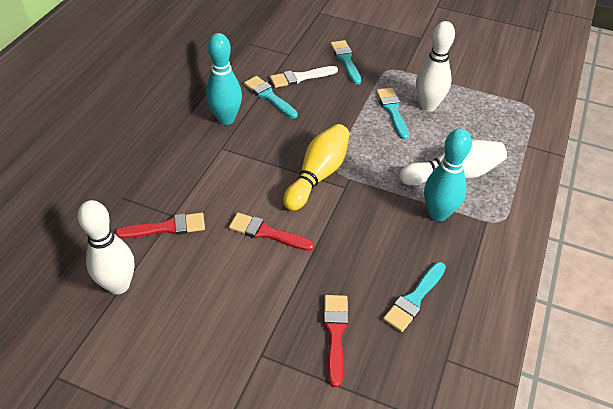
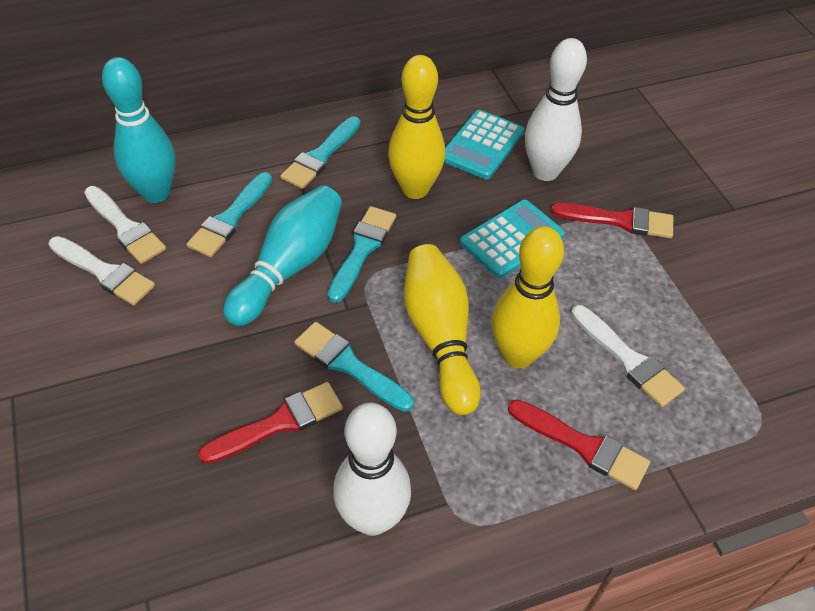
turquoise calculator: none = 0 -> [444,110,524,179] [460,200,565,278] = 2
white bowling pin: [78,200,135,294] [400,140,507,186] [416,21,455,111] = 3 -> [333,403,411,536] [525,38,587,181] = 2
white brush: [270,66,338,88] = 1 -> [48,236,155,305] [84,186,166,264] [571,305,685,407] = 3
yellow bowling pin: [283,124,350,211] = 1 -> [388,55,445,199] [404,244,481,415] [492,226,564,368] = 3

